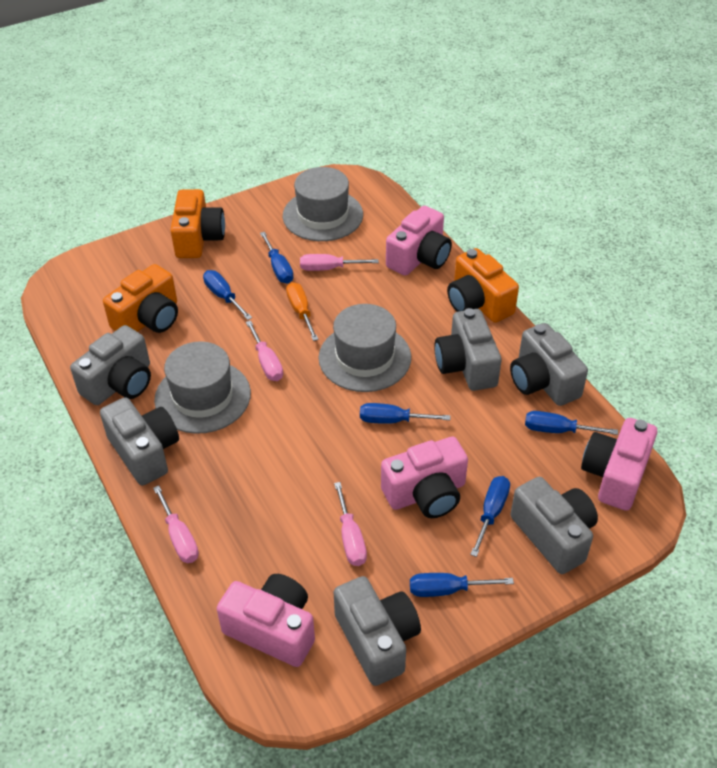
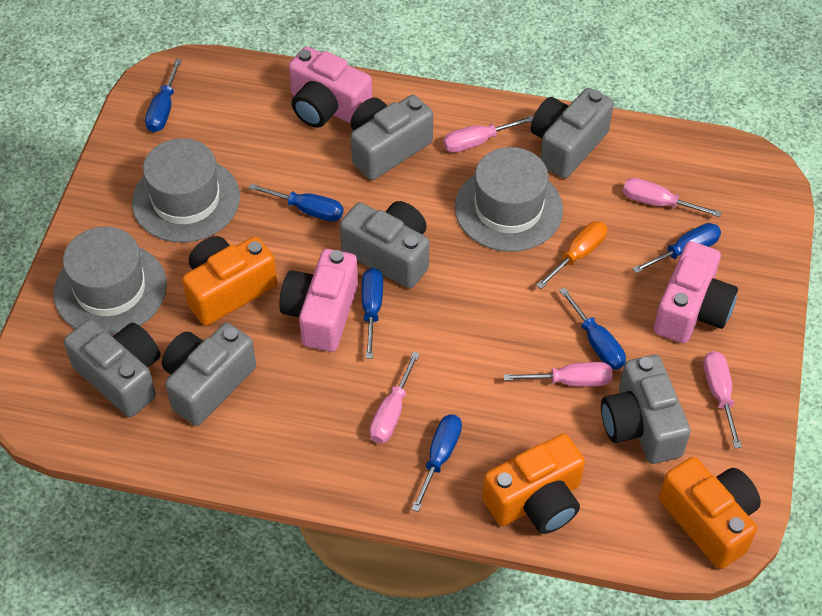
pink camera: [217,574,315,667] [381,437,468,518] [386,206,452,276] [581,418,657,511] = 4 -> [279,249,358,352] [289,46,372,128] [654,241,738,343] = 3
pink screwdriver: [153,485,199,563] [246,320,283,381] [300,254,379,271] [334,482,367,566] = 4 -> [370,351,420,443] [443,116,533,153] [503,362,612,387] [623,178,722,217] [703,351,742,448] = 5

